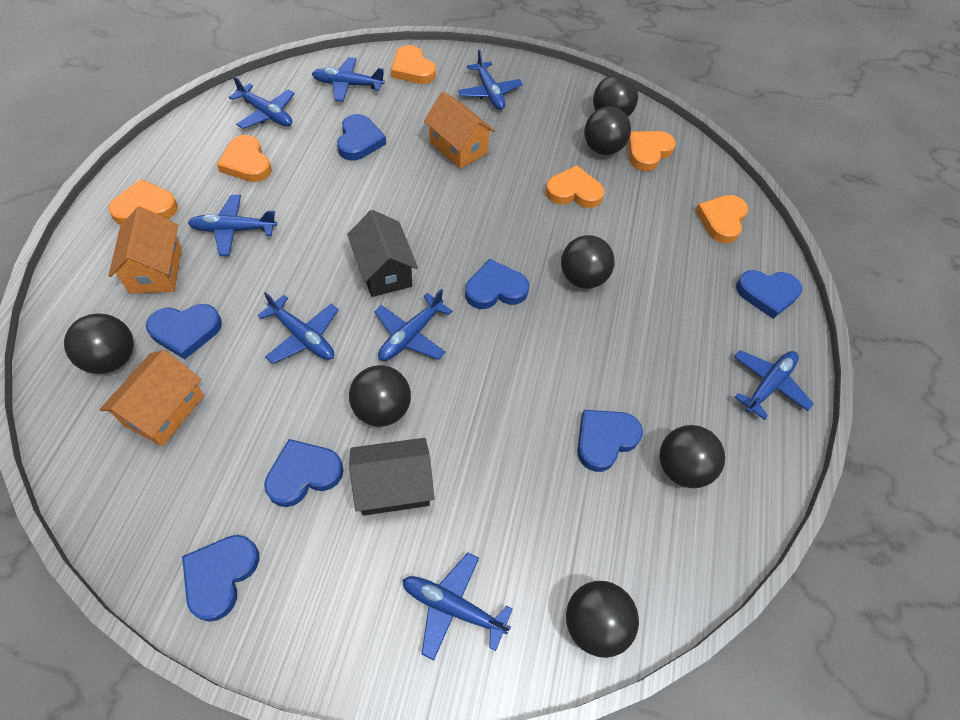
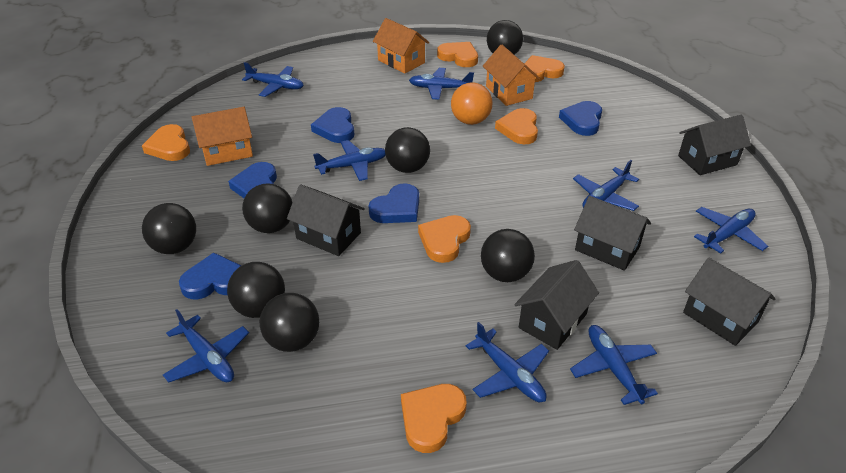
black house: [347,210,418,297] [349,438,434,516] = 2 -> [287,185,365,256] [514,260,599,350] [574,196,651,271] [678,115,751,175] [683,258,776,346] = 5
blue heart: [146,304,222,359] [182,535,259,622] [264,439,344,507] [337,114,386,161] [465,259,529,309] [577,410,643,472] [736,270,802,319] = 7 -> [179,253,241,300] [228,162,277,198] [311,107,354,143] [368,183,419,223] [559,101,602,136] = 5
orange ball: none = 0 -> [451,82,493,125] = 1

